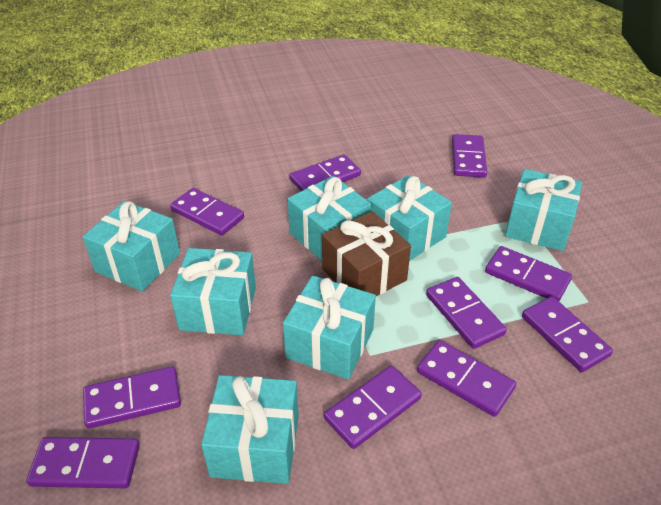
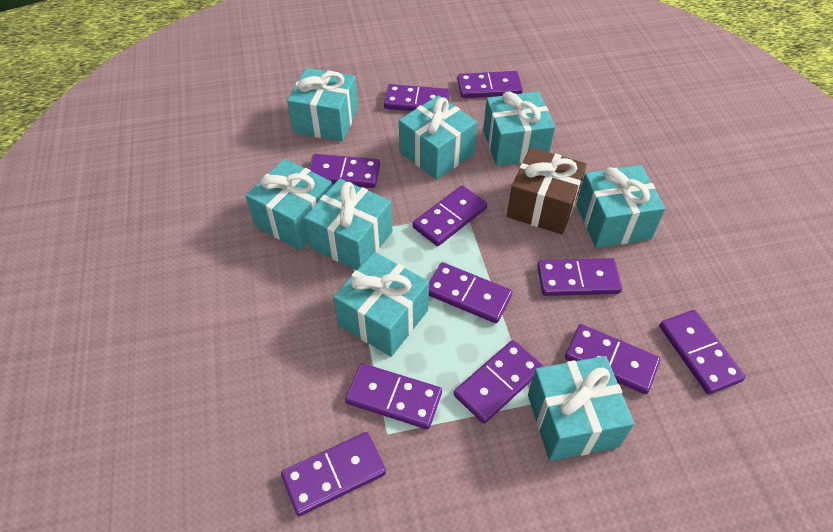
purple domino: [26,437,140,488] [83,367,181,429] [170,188,244,236] [290,154,361,191] [324,366,422,449] [417,340,516,417] [426,277,507,349] [452,134,487,177] [485,246,572,301] [522,296,613,372] = 10 -> [281,432,386,516] [309,154,380,188] [345,363,442,429] [384,84,450,111] [412,185,487,246] [429,262,512,323] [454,340,543,424] [457,71,523,98] [537,258,622,296] [565,324,660,394] [659,310,746,395] = 11
turquoise gift: [83,201,180,291] [170,248,256,336] [201,375,299,484] [283,275,376,380] [287,176,371,261] [367,175,452,261] [505,169,582,251] = 7 -> [246,159,332,250] [287,68,358,141] [305,179,392,270] [334,252,429,357] [399,95,477,180] [483,91,555,166] [528,356,634,461] [576,165,666,248] = 8

